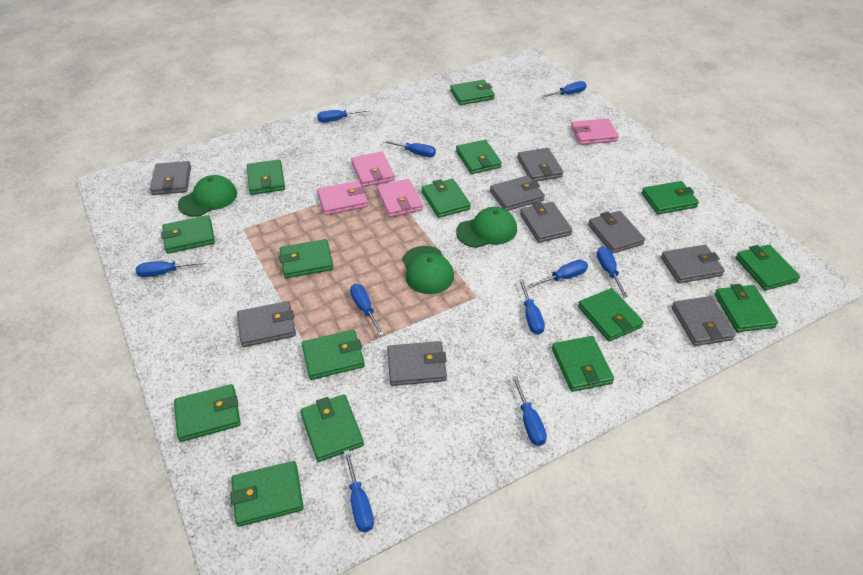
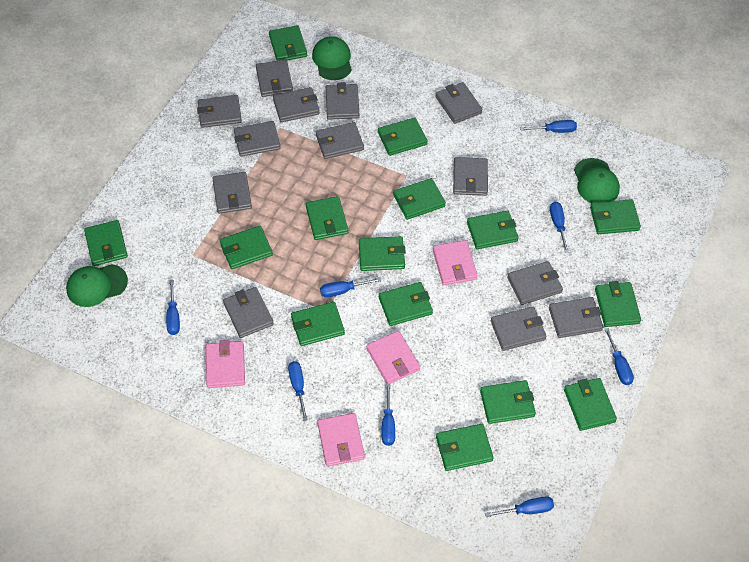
blue screwdriver: [136,260,207,277] [317,109,370,122] [344,450,374,532] [350,284,384,336] [382,140,436,157] [512,376,547,446] [519,279,545,335] [527,260,588,288] [541,81,587,98] [597,246,628,298] = 10 -> [166,280,180,335] [288,361,308,421] [320,278,381,297] [382,384,395,446] [485,496,554,517] [520,120,577,133] [550,202,569,253] [605,328,634,385] = 8
grey wallet: [150,161,191,195] [237,301,296,347] [387,341,447,386] [490,175,545,211] [517,148,563,181] [520,202,572,243] [588,211,645,254] [661,245,725,284] [672,296,735,346] = 9 -> [197,95,242,128] [212,172,252,214] [223,287,274,338] [234,121,281,157] [256,60,293,97] [273,87,320,122] [316,122,364,159] [326,82,359,120] [435,82,483,124] [453,157,488,196] [491,307,547,351] [507,261,563,305] [549,297,603,338] = 13

